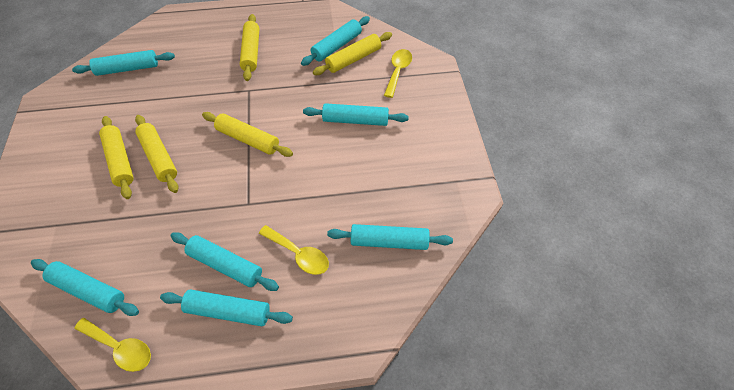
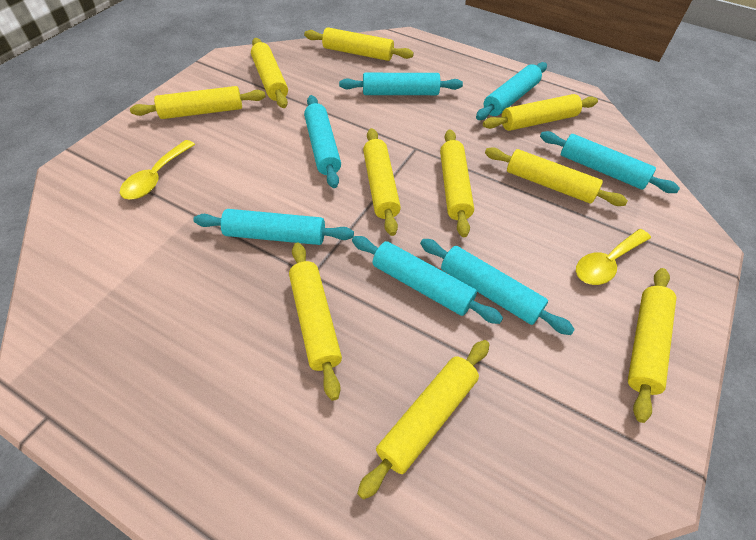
yellow rolling pin: [99,116,134,199] [135,115,179,193] [202,112,293,157] [240,14,259,81] [313,32,392,75] = 5 -> [130,86,266,119] [251,38,288,108] [289,243,342,401] [304,27,414,61] [357,340,490,500] [363,128,401,236] [440,129,474,237] [483,94,598,131] [485,147,628,206] [628,268,677,423] = 10
yellow spoon: [74,318,151,372] [259,225,329,275] [384,49,412,98] = 3 -> [120,140,195,200] [576,229,651,285] = 2

